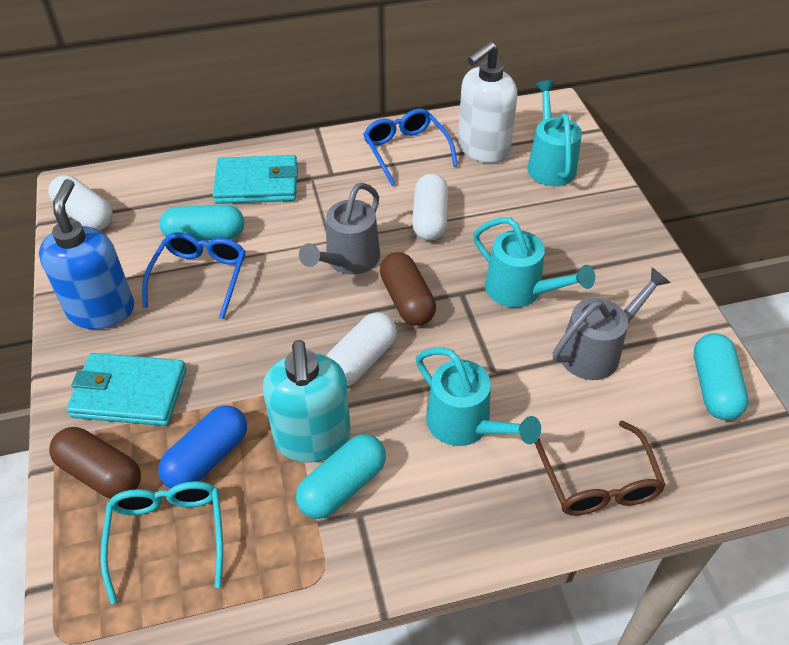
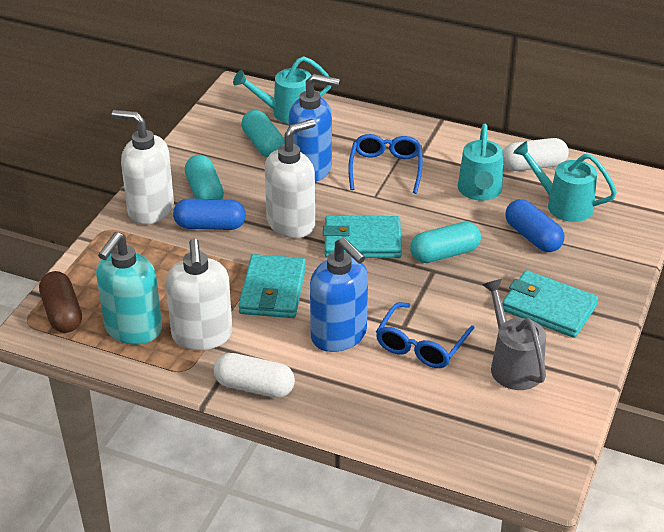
blue capsule: [158,405,247,489] = 1 -> [173,198,246,230] [505,199,564,252] = 2
blue soap dispenser: [39,179,134,329] = 1 -> [288,74,340,182] [310,237,368,352] = 2
brown capsule: [49,427,141,499] [380,252,436,326] = 2 -> [39,271,82,333] = 1
brown glasses: [535,421,666,516] = 1 -> none = 0
grey watering can: [299,183,380,274] [553,267,671,380] = 2 -> [482,279,546,390] = 1
turquoise glasses: [100,481,223,604] = 1 -> none = 0
turquoise wallet: [67,353,186,426] [213,155,298,204] = 2 -> [238,254,306,318] [323,216,402,258] [502,270,598,338] = 3
white capsule: [48,175,113,230] [326,312,397,386] [412,174,448,241] = 3 -> [214,353,295,398] [503,138,569,171] = 2
white soap dispenser: [458,41,518,163] = 1 -> [112,110,174,224] [166,238,232,350] [265,119,316,238] = 3

